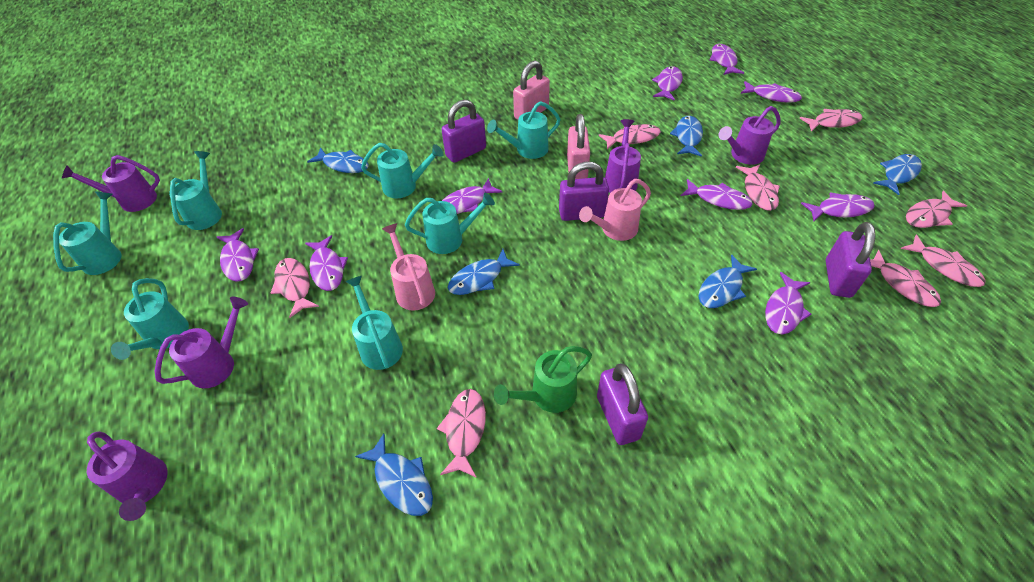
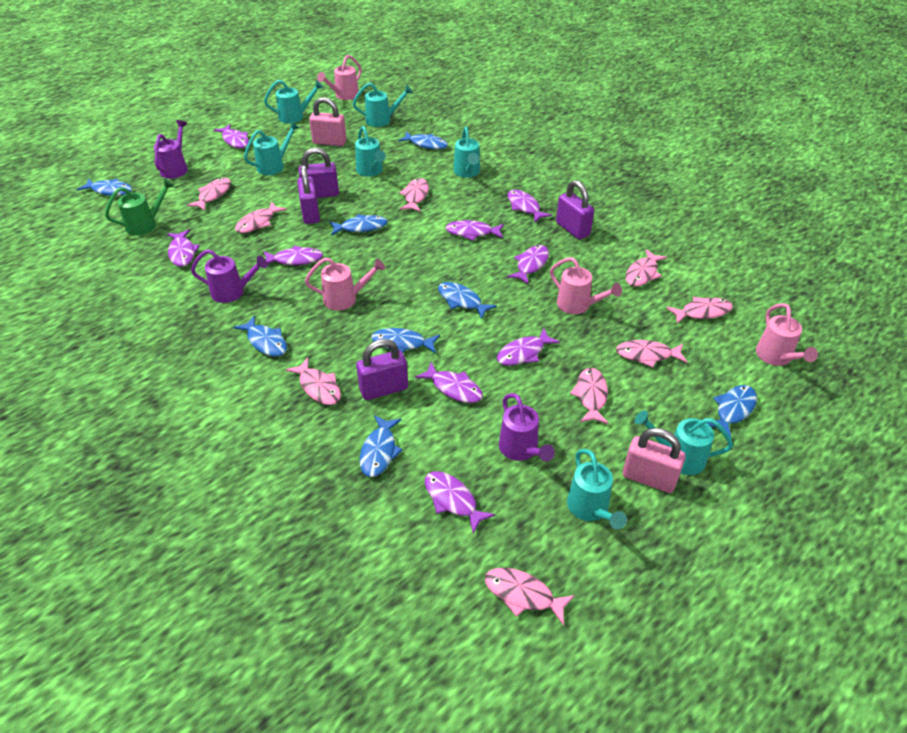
blue fish: [307,147,369,173] [355,433,433,516] [448,249,520,295] [670,116,703,157] [699,254,757,308] [874,154,922,195] = 6 -> [77,178,132,196] [233,315,287,356] [329,214,388,236] [360,415,403,477] [371,328,440,353] [398,131,448,149] [438,282,497,319] [707,385,757,437] = 8
pink fish: [271,258,319,318] [437,389,486,478] [599,124,661,149] [736,165,780,211] [800,109,863,132] [870,250,941,307] [901,234,986,287] [906,191,967,228] = 8 -> [187,178,231,211] [235,201,287,233] [286,358,341,405] [399,178,429,212] [485,568,575,626] [570,368,609,424] [616,340,687,367] [626,249,667,287] [667,297,733,324] = 9
pink watering can: [382,223,435,311] [579,179,651,241] = 2 -> [305,258,385,310] [317,55,362,100] [550,257,622,314] [756,303,818,366] = 4
purple watering can: [62,155,160,212] [87,432,168,521] [155,297,248,389] [605,119,641,193] [718,106,781,165] = 5 -> [154,120,188,179] [191,249,268,303] [499,393,555,462] = 3

